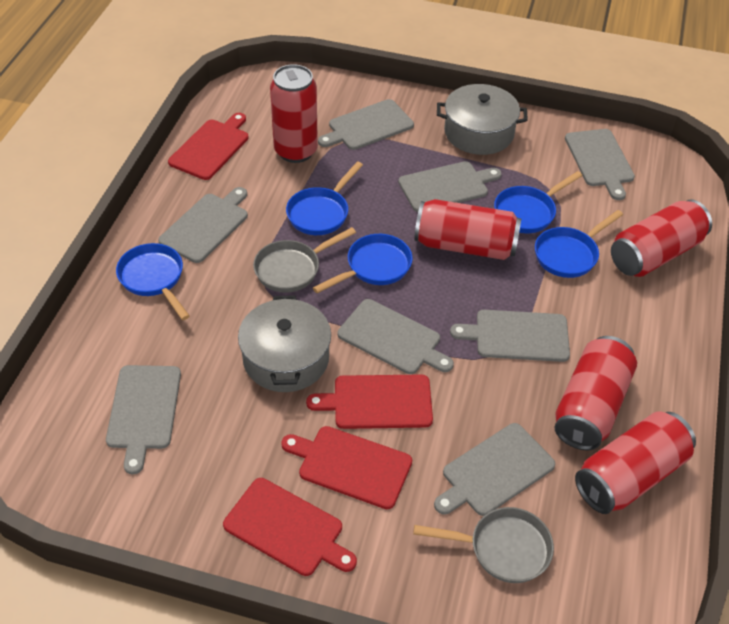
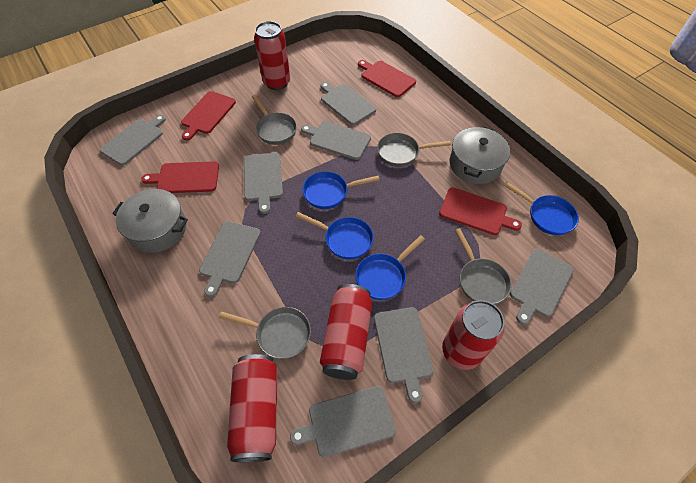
blue pan: [116,243,190,320] [286,161,363,235] [313,234,413,293] [494,171,582,233] [535,210,623,278] = 5 -> [296,212,374,260] [302,171,380,209] [355,235,425,300] [503,181,579,235] = 4
grey pan: [253,227,356,293] [413,507,554,583] = 2 -> [219,307,311,359] [252,95,297,145] [377,133,451,167] [455,228,512,305] = 4
red can: [270,64,318,163] [414,199,521,260] [555,336,637,450] [575,411,696,514] [611,200,712,277] = 5 -> [227,354,277,462] [254,21,290,90] [320,284,372,380] [442,300,504,370] = 4

